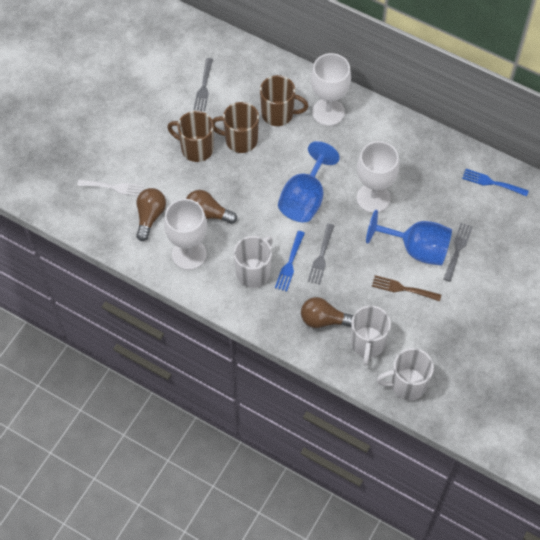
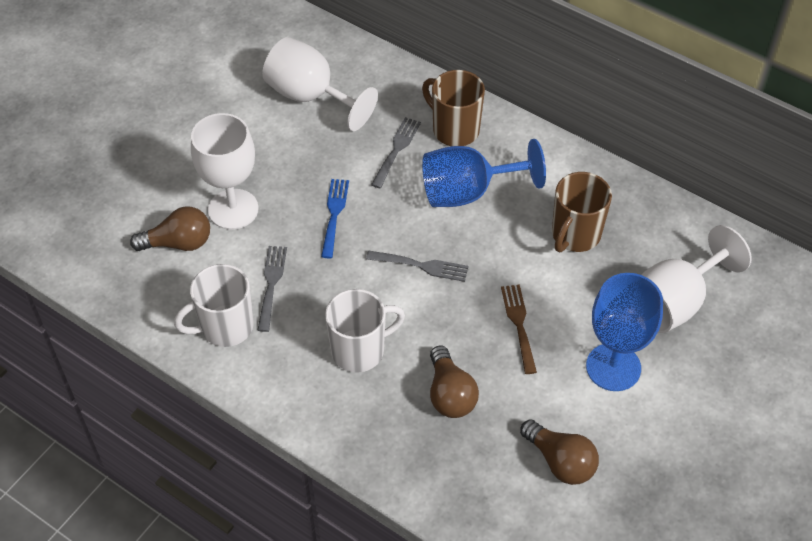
blue fork: [275,231,305,291] [462,169,529,196] = 2 -> [321,179,349,258] = 1
brown mug: [167,111,214,162] [212,102,259,153] [260,75,308,126] = 3 -> [422,70,485,146] [552,172,612,253] = 2
white fork: [77,180,144,196] = 1 -> none = 0
white mug: [234,236,273,288] [351,306,391,366] [377,348,434,400] = 3 -> [174,264,254,347] [325,289,405,373] = 2

